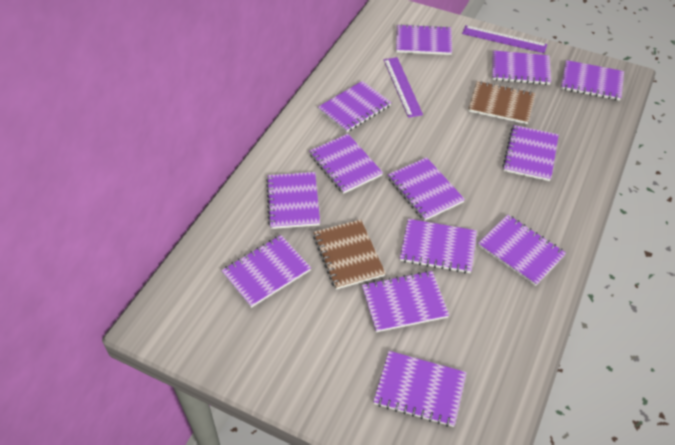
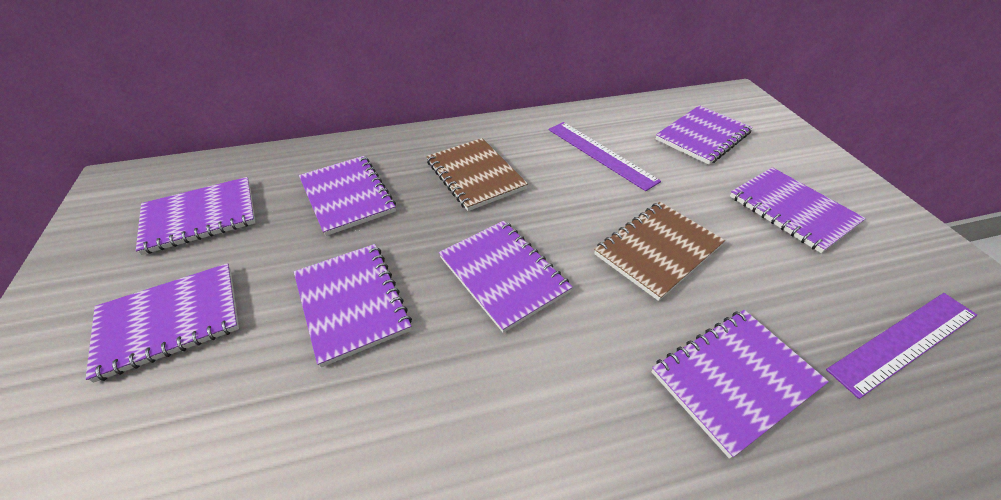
purple notebook: [221,235,311,308] [266,172,320,229] [309,134,383,194] [318,81,392,132] [362,271,449,332] [373,351,467,427] [388,157,465,221] [396,24,452,55] [400,219,477,273] [477,214,566,286] [492,50,551,85] [502,125,559,181] [561,60,624,101] = 13 -> [86,263,239,383] [136,177,255,255] [294,244,412,367] [299,156,396,236] [439,221,573,333] [652,310,829,459] [656,105,753,165] [730,167,866,253] = 8

